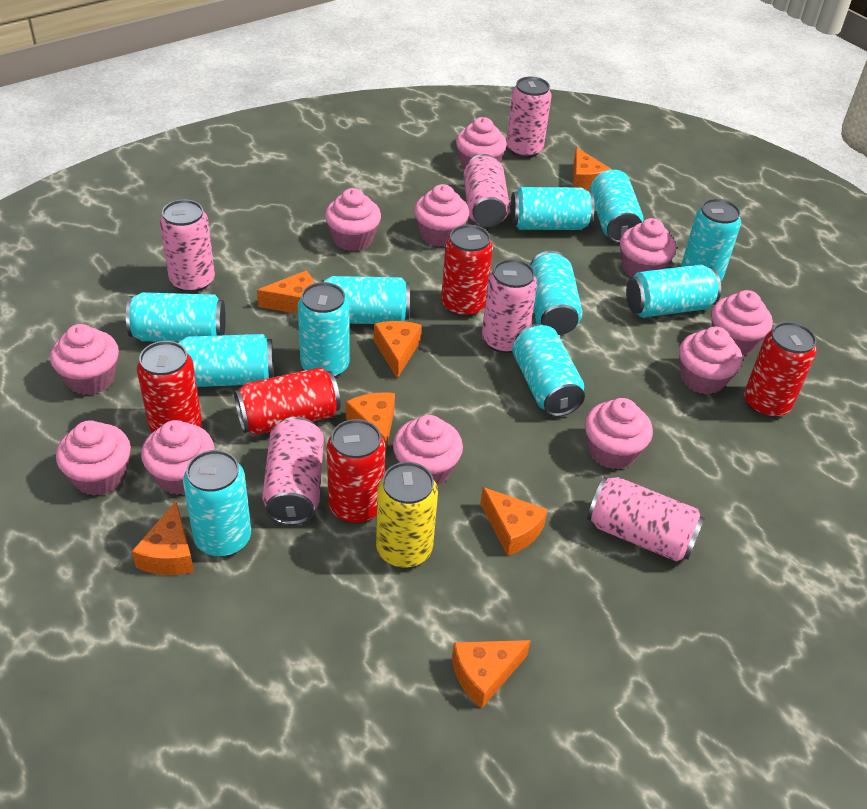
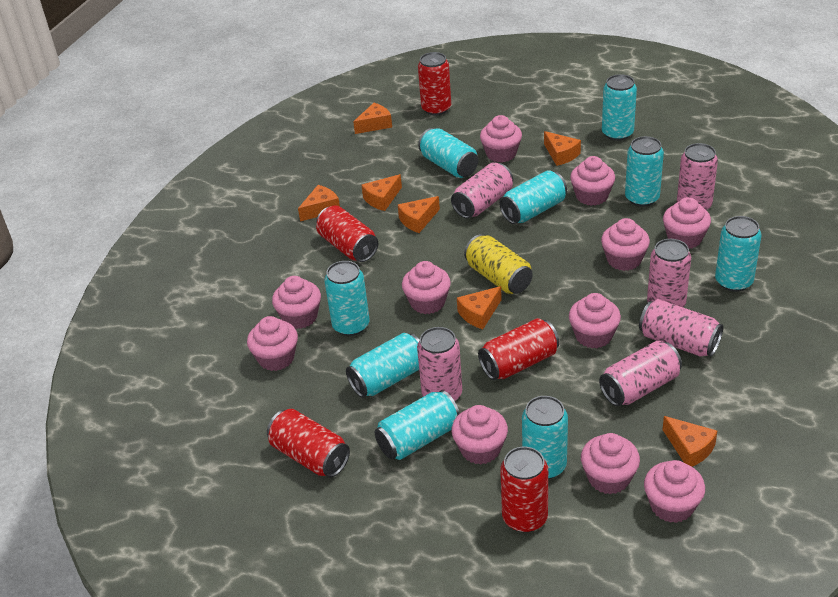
turquoise can: [126,292,226,342] [175,334,274,387] [183,450,251,557] [298,282,350,377] [321,276,410,324] [510,187,594,230] [512,324,585,417] [530,251,583,335] [590,170,644,243] [626,265,721,318] [681,198,741,281] = 11 -> [324,261,369,336] [346,333,420,398] [375,390,460,460] [418,128,478,178] [500,170,567,224] [522,396,568,479] [602,74,637,141] [625,136,664,207] [715,216,761,292] = 9

